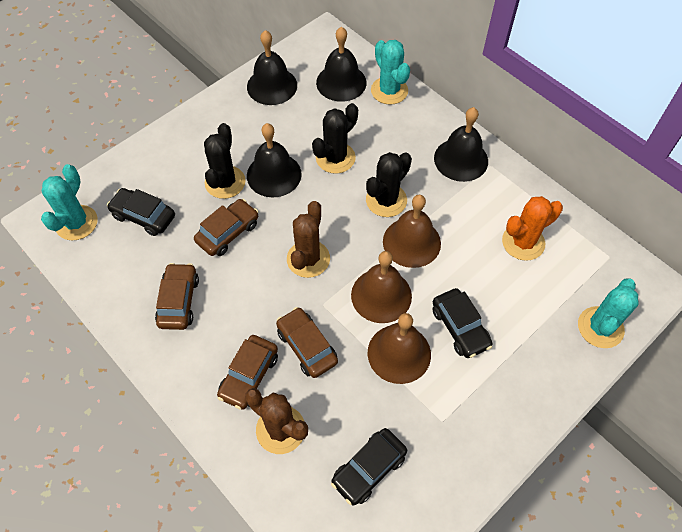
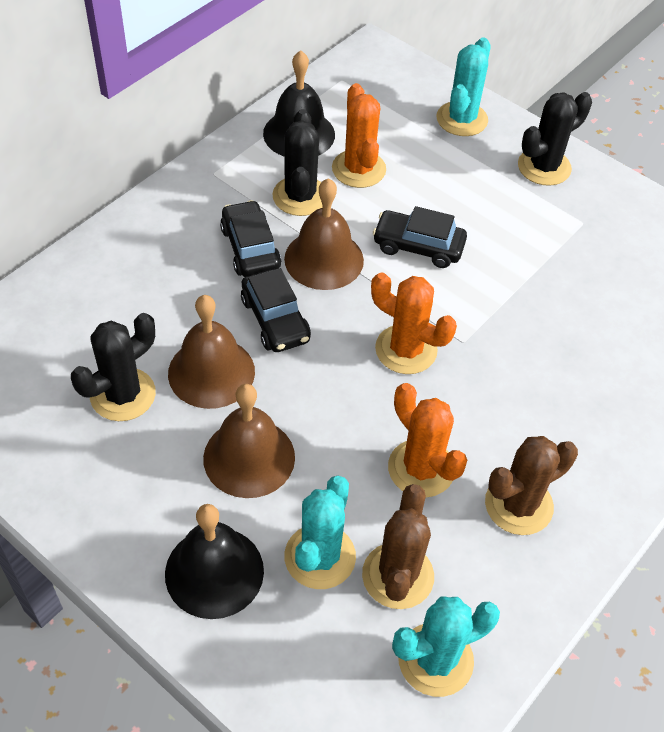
black bell: [247,30,297,105] [247,123,302,198] [316,27,367,102] [434,107,488,182] = 4 -> [165,504,264,619] [263,50,335,156] = 2
brown car: [155,263,199,330] [194,199,258,256] [217,335,278,410] [276,307,338,378] = 4 -> none = 0
orange cactus: [502,196,563,261] = 1 -> [332,83,386,188] [371,272,457,374] [388,383,467,498] = 3

